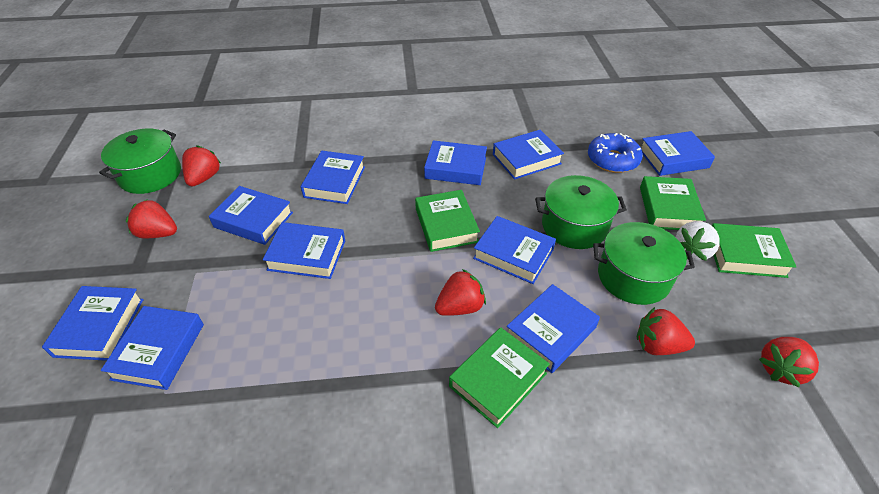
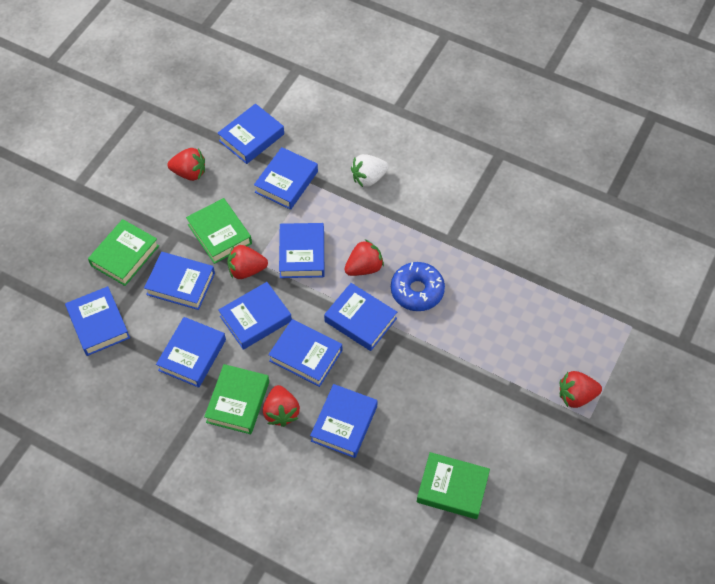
green pot: [99,128,181,194] [535,175,627,249] [593,222,695,305] = 3 -> none = 0

